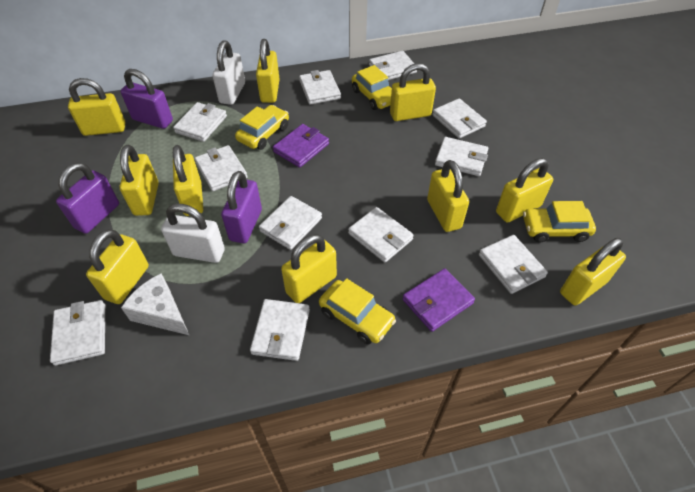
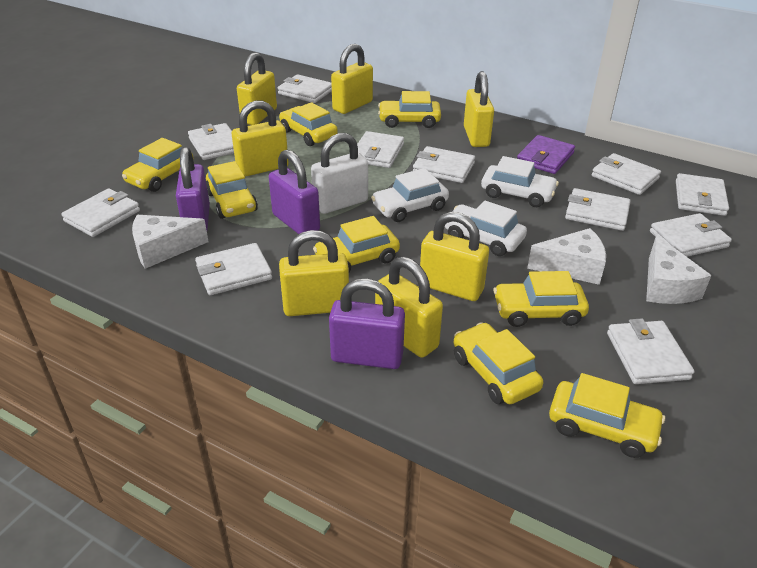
purple wallet: [273,124,329,168] [403,268,475,332] = 2 -> [517,135,575,174] = 1
white car: none = 0 -> [371,168,449,222] [445,200,527,256] [481,156,559,207] = 3
white cheese: [121,273,189,335] = 1 -> [132,215,209,269] [527,228,606,285] [646,235,712,304] = 3
white padlock: [161,204,225,263] [212,40,245,105] = 2 -> [311,133,368,214] = 1
yellow car: [235,105,289,150] [319,278,396,344] [352,65,392,110] [523,201,596,243] = 4 -> [122,138,193,192] [206,161,258,219] [279,102,338,146] [313,216,400,272] [378,91,441,128] [453,322,543,404] [493,271,589,327] [549,373,665,458] = 8
yellow padlock: [68,78,125,136] [86,229,149,304] [120,145,159,216] [173,145,203,216] [256,39,280,103] [281,234,337,303] [390,63,436,121] [427,160,469,232] [496,158,553,223] [560,238,626,305] = 10 -> [232,101,289,177] [237,52,277,125] [279,230,349,316] [331,44,373,114] [375,257,443,358] [420,212,489,301] [464,71,494,147] = 7

